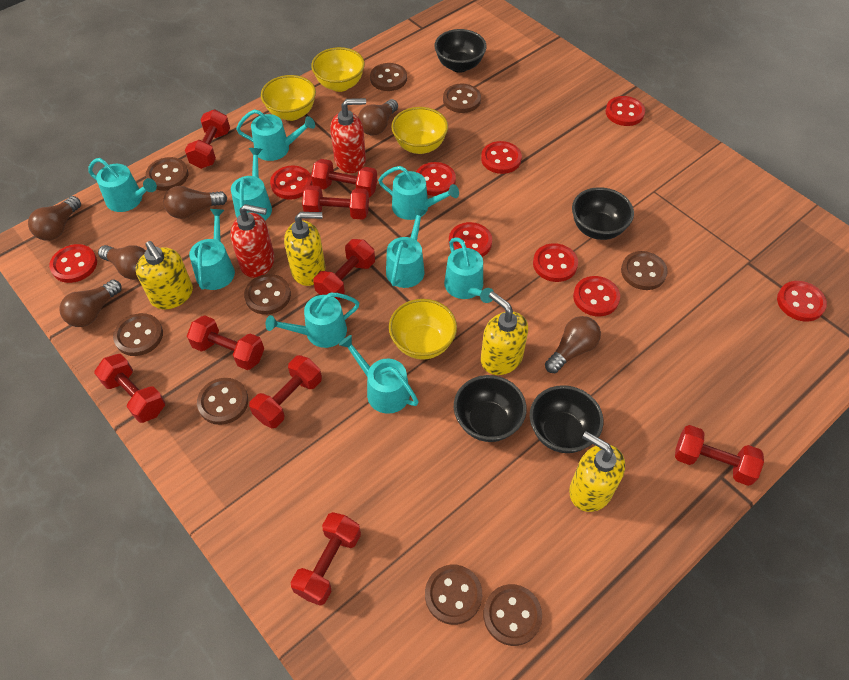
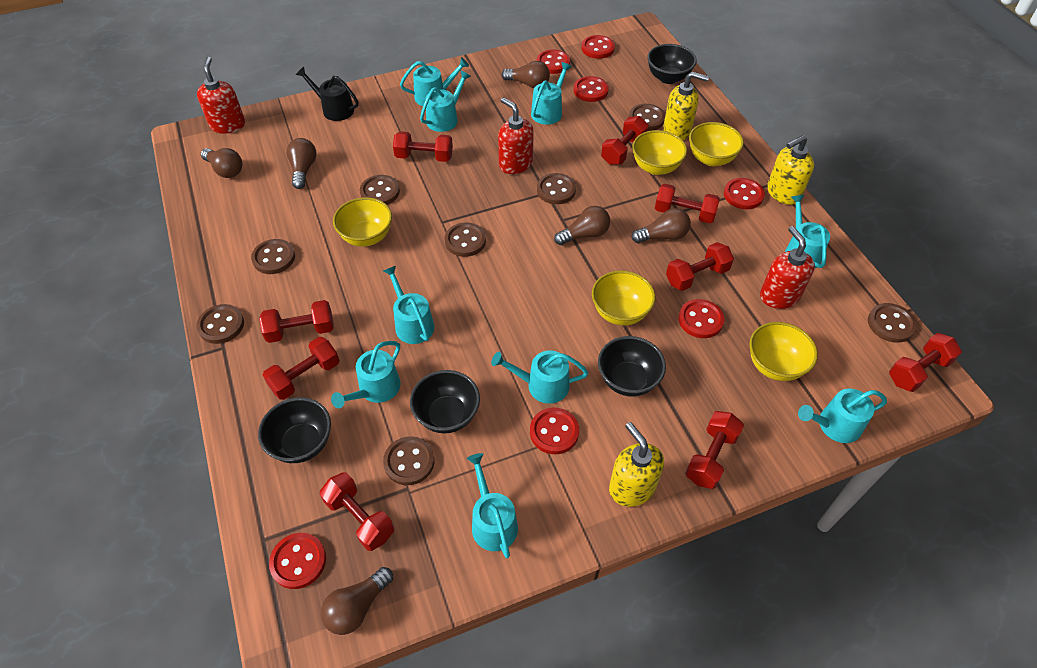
black watering can: none = 0 -> [296,67,359,121] = 1
brown button: [113,313,163,356] [146,157,189,191] [197,378,248,425] [244,274,291,315] [370,63,407,91] [425,565,482,625] [443,83,481,113] [483,584,542,646] [621,251,668,290] = 9 -> [196,304,244,344] [251,239,295,274] [360,175,400,205] [383,436,435,485] [445,222,486,257] [537,173,576,204] [629,104,665,131] [868,303,917,343] = 8
red button: [49,244,97,283] [270,165,312,200] [416,162,456,196] [449,222,492,257] [481,141,522,174] [533,243,578,282] [573,276,620,316] [606,96,645,126] [777,281,827,322] = 9 -> [269,533,326,589] [530,407,579,454] [537,49,570,74] [574,76,609,102] [581,35,615,59] [678,299,724,338] [724,178,765,209] = 7
red soap dispenser: [230,204,275,278] [330,98,366,173] = 2 -> [197,57,245,134] [498,97,534,174] [760,226,815,309] = 3
yellow bowl: [261,75,316,121] [311,47,365,92] [389,299,457,360] [391,107,448,154] = 4 -> [333,197,392,247] [592,270,655,326] [632,130,687,175] [689,122,744,166] [749,322,818,381] = 5
yellow soap dispenser: [136,241,193,309] [284,212,325,286] [481,291,528,375] [569,431,625,512] = 4 -> [609,422,664,507] [663,71,709,140] [767,135,814,205] = 3

